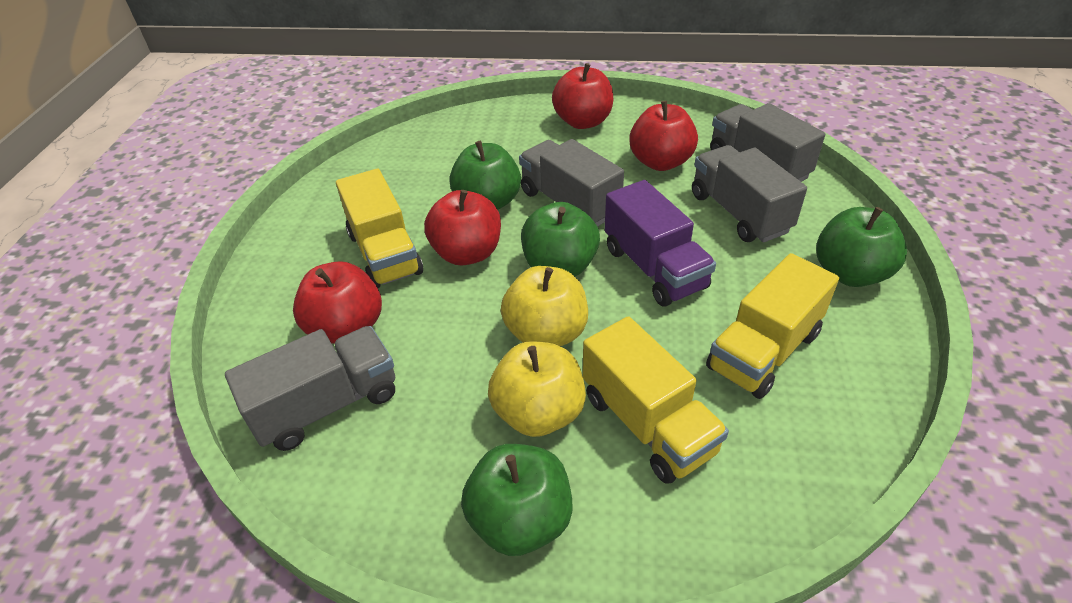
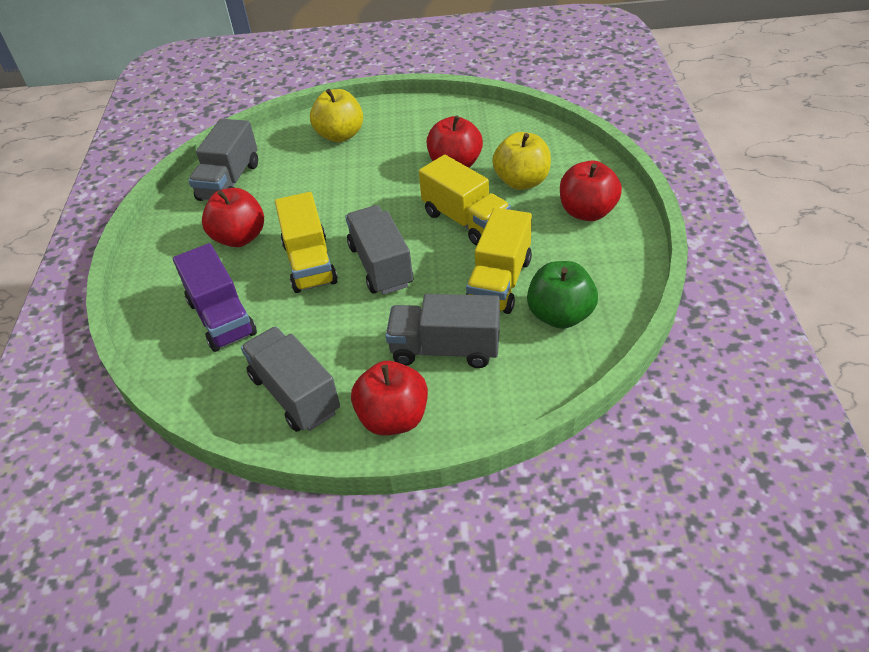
green apple: [449,141,521,210] [461,444,573,556] [521,202,600,276] [816,207,907,287] = 4 -> [527,261,598,329] = 1

